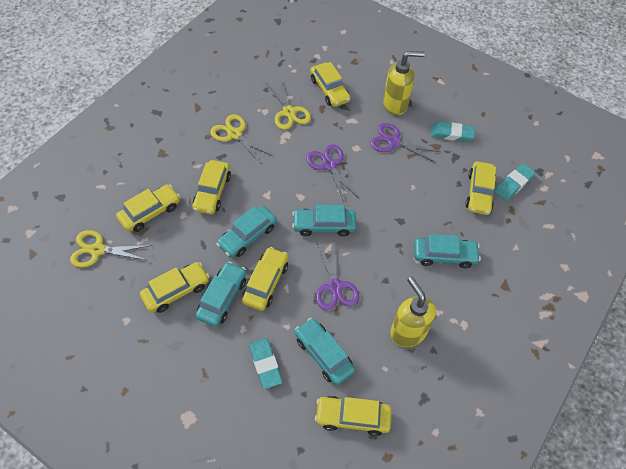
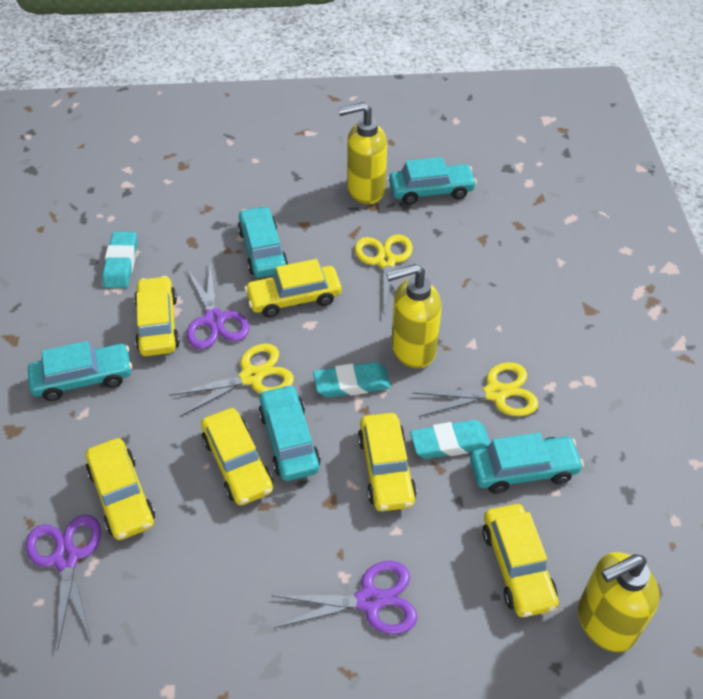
yellow car: [116,184,180,232] [140,262,209,313] [192,160,231,214] [242,247,288,311] [310,62,350,107] [315,396,392,436] [465,161,496,215] = 7 -> [86,438,155,540] [134,276,180,356] [201,408,273,505] [244,259,341,318] [358,413,417,511] [483,504,559,617] = 6
yellow soap dispenser: [383,51,425,115] [390,277,436,347] = 2 -> [338,102,387,204] [386,264,442,369] [578,552,659,652] = 3

